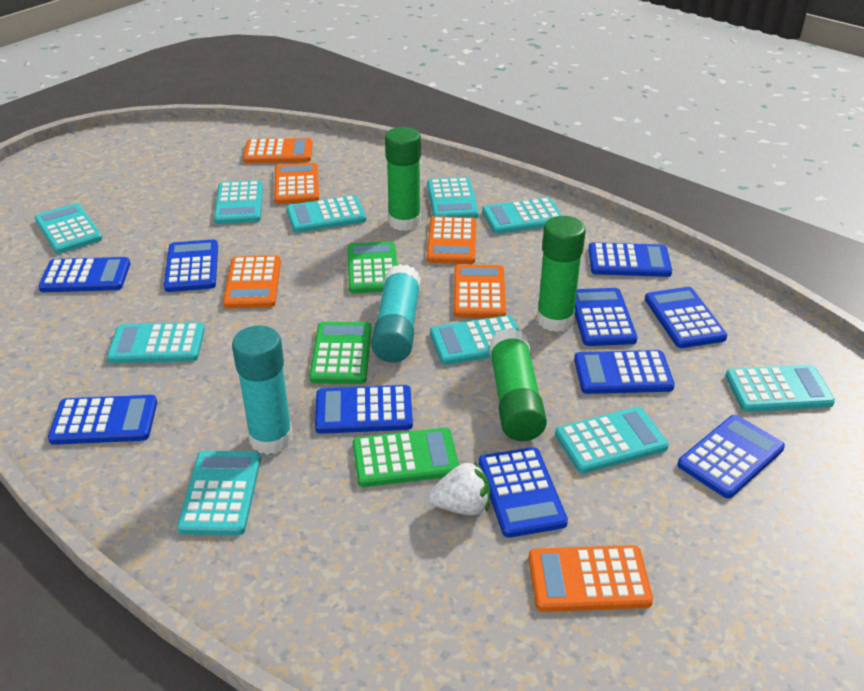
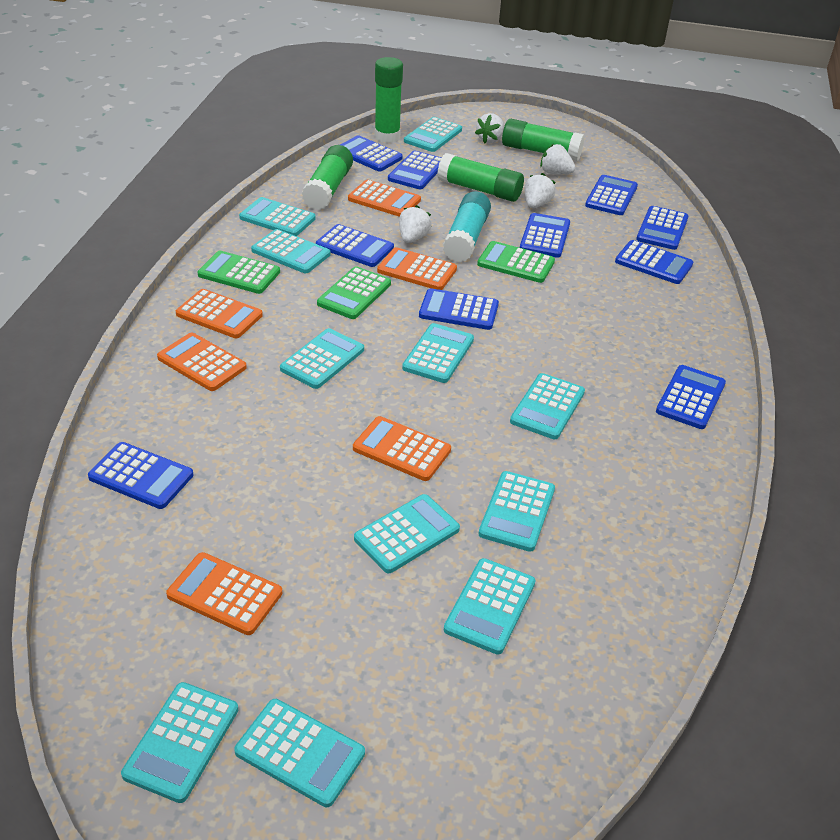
green glue stick: [385,127,421,231] [489,328,547,441] [536,216,586,332] = 3 -> [302,145,353,210] [374,57,403,143] [437,153,524,202] [502,119,584,161] = 4
turquoise calculator: [35,203,102,254] [107,322,205,364] [177,451,261,535] [214,180,263,224] [286,195,366,233] [427,177,479,218] [430,315,520,365] [482,197,562,234] [555,407,669,474] [725,364,835,412] = 10 -> [121,682,238,803] [234,699,365,807] [239,197,316,236] [251,229,330,273] [280,328,364,389] [354,494,460,573] [402,323,474,383] [404,117,462,152] [444,558,536,655] [478,471,555,552] [510,373,585,439] = 11
turquoise glue stick: [232,325,293,455] [371,264,421,362] = 2 -> [443,191,491,262] = 1
white strawberry: [429,462,490,516] = 1 -> [399,205,432,243] [475,113,504,143] [524,173,556,208] [540,144,576,174] = 4

